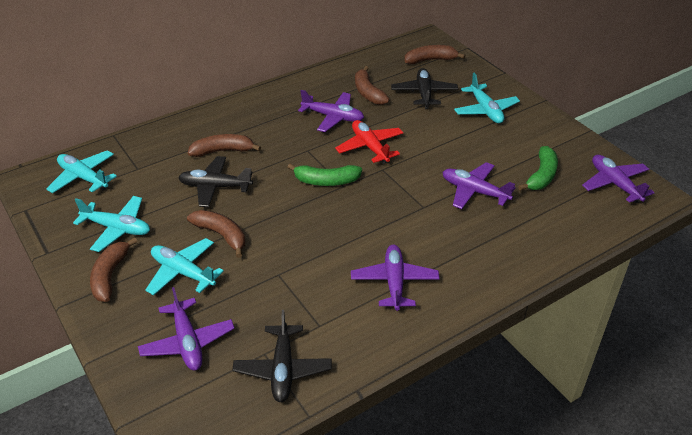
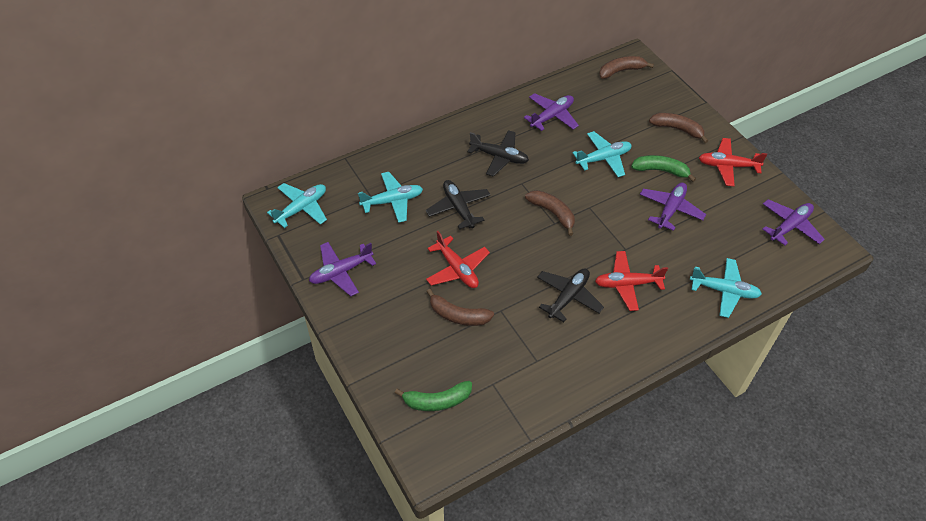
brown banana: [90,237,138,302] [187,210,245,258] [188,134,261,157] [355,66,390,105] [405,45,465,64] = 5 -> [426,289,494,326] [525,190,575,236] [599,56,654,79] [649,113,708,143] = 4
purple plane: [138,287,235,370] [298,90,364,132] [351,245,440,311] [443,162,516,209] [582,155,654,203] = 5 -> [309,242,376,296] [524,93,579,131] [640,183,706,231] [763,199,825,246] = 4
red plane: [335,120,403,164] = 1 -> [426,231,490,288] [595,251,668,311] [699,138,767,186] = 3

